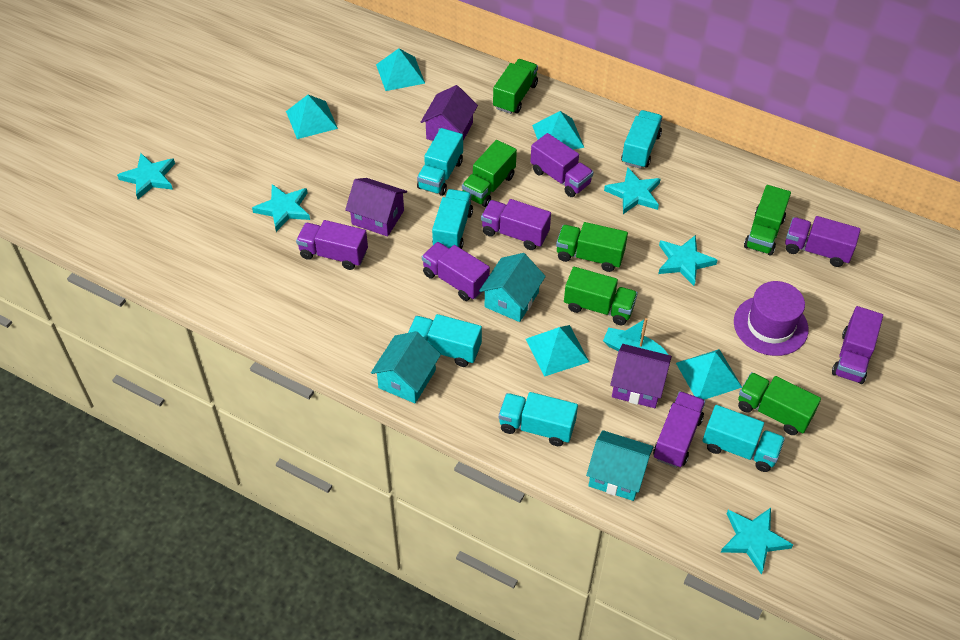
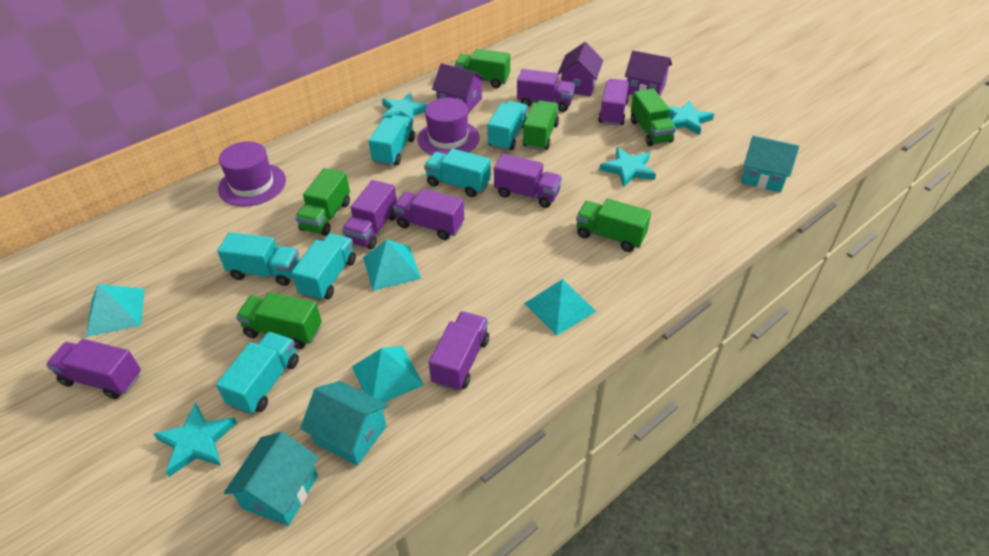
purple hat: [734,281,808,356] = 1 -> [218,141,286,206] [418,97,480,155] = 2
turquoise boat: [603,318,668,355] = 1 -> none = 0
turquoise pyramid: [286,95,338,139] [376,48,425,91] [526,325,589,377] [532,111,584,150] [676,349,742,400] = 5 -> [86,284,144,337] [352,346,424,402] [363,239,421,291] [524,279,596,336] = 4
turquoise star: [117,153,175,199] [252,184,310,232] [604,167,661,214] [658,235,717,286] [721,508,793,574] = 5 -> [154,402,237,477] [382,92,428,126] [599,147,656,187] [668,101,714,135] = 4

